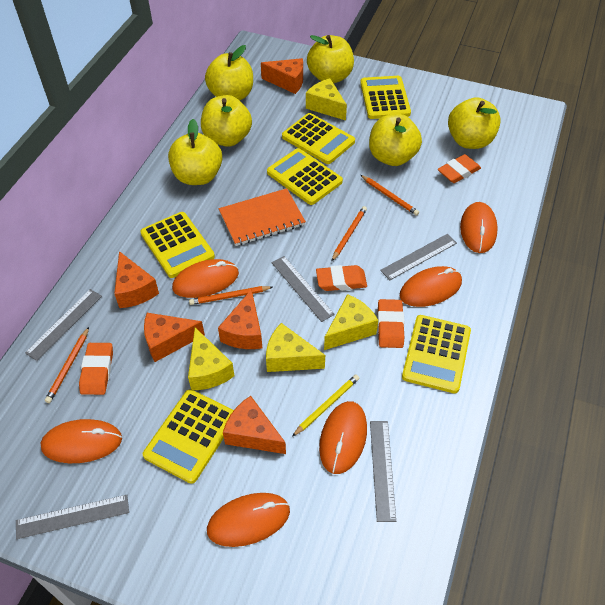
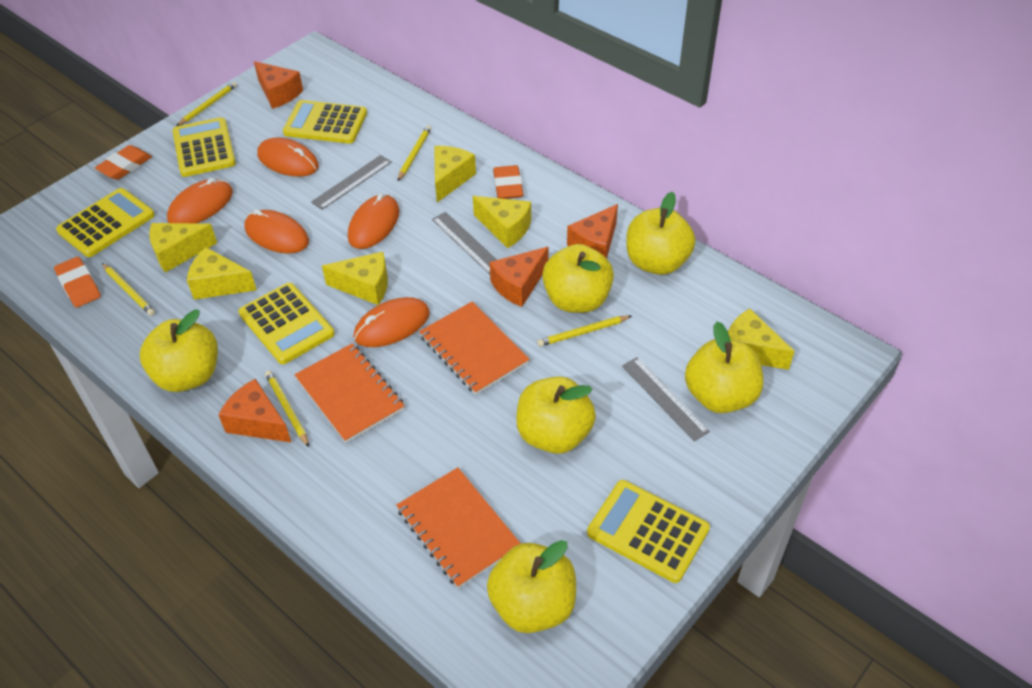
grey ruler: [16,495,129,539] [25,289,102,361] [272,256,335,322] [370,421,396,522] [380,234,457,280] = 5 -> [311,155,392,210] [432,212,497,275] [622,357,710,441] = 3
orange cheese: [114,251,159,308] [144,313,205,362] [218,289,262,349] [223,396,286,454] [261,58,303,94] = 5 -> [218,379,292,443] [254,61,303,109] [490,247,548,307] [567,204,618,258] = 4
orange eraser: [79,343,113,395] [316,265,367,291] [377,299,404,348] [438,154,481,183] = 4 -> [54,257,101,308] [95,145,152,180] [493,165,523,199] = 3
orange mouse: [41,419,122,463] [172,259,239,298] [207,493,290,547] [319,401,367,474] [400,266,462,307] [460,202,498,253] = 6 -> [167,178,233,223] [244,209,309,253] [257,137,319,177] [348,193,399,249] [354,297,430,347] = 5
orange notebook: [219,188,306,246] = 1 -> [294,343,405,443] [396,467,521,588] [419,302,530,395] = 3
orange pencil: [45,327,89,403] [189,286,273,305] [332,206,367,261] [361,175,419,216] = 4 -> none = 0
yellow calculator: [140,212,215,278] [143,389,234,484] [267,148,343,205] [282,113,355,164] [360,76,411,119] [402,315,471,393] = 6 -> [56,188,155,257] [172,117,236,177] [238,283,335,364] [283,100,367,144] [587,480,710,583] = 5
yellow cheese: [188,328,234,390] [266,323,325,372] [306,78,347,121] [324,294,378,350] = 4 -> [149,223,217,273] [187,247,257,300] [322,252,388,305] [434,146,476,202] [473,196,531,248] [728,309,794,370] = 6
yellow pencil: [292,374,359,437] = 1 -> [102,263,155,316] [176,82,237,126] [265,370,309,447] [398,125,431,181] [537,316,631,347] = 5

